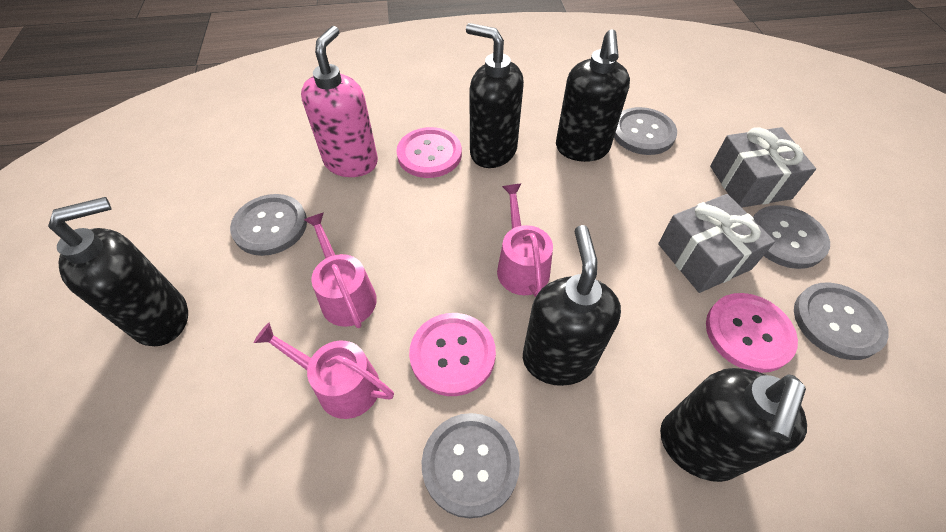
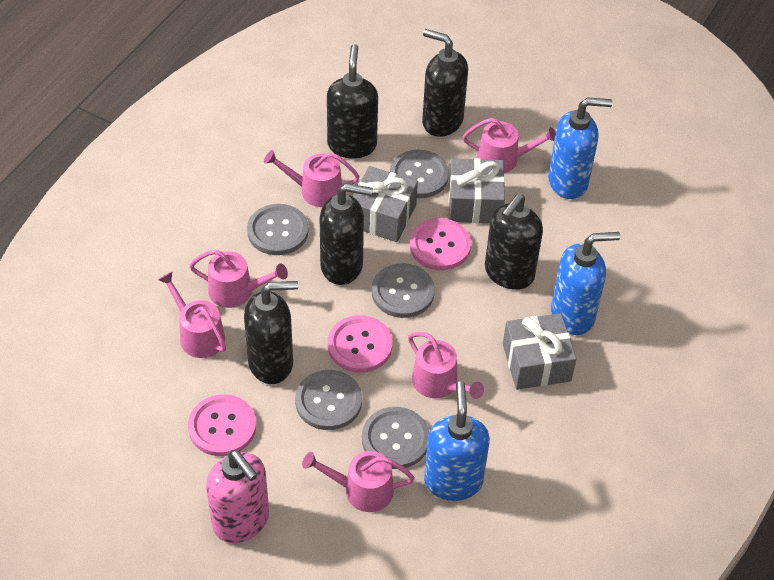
blue soap dispenser: none = 0 -> [424,381,490,501] [548,97,613,199] [551,232,620,335] = 3
grey gift: [658,194,775,293] [710,127,816,208] = 2 -> [352,166,418,242] [449,158,505,223] [503,313,577,390] = 3
pink watering can: [254,322,394,419] [304,213,377,328] [497,183,553,297] = 3 -> [158,272,226,358] [189,250,288,308] [264,150,360,207] [302,451,415,512] [408,332,484,399] [463,118,556,173] = 6

